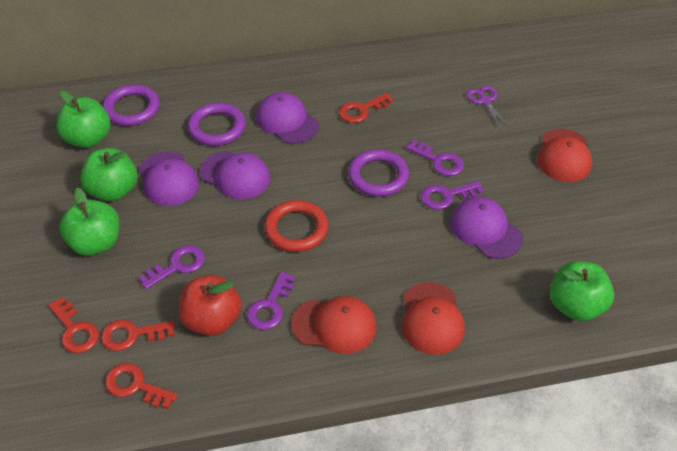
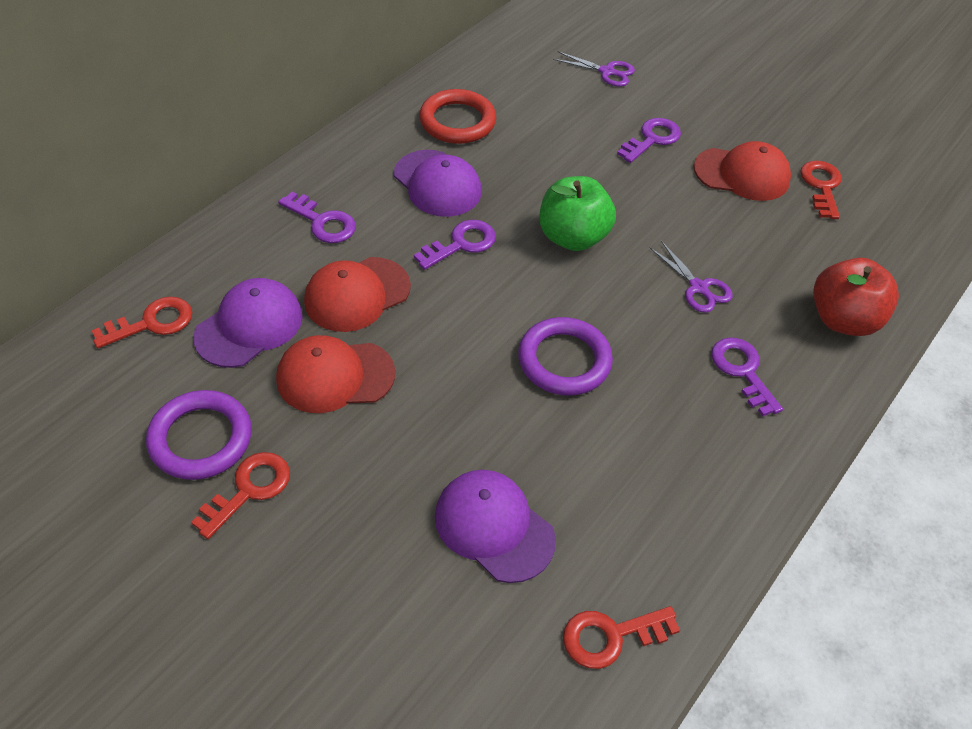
green apple: [56,91,111,148] [60,188,120,256] [80,148,137,202] [550,261,614,321] = 4 -> [539,176,616,251] = 1
purple cap: [139,152,199,206] [200,151,271,199] [256,92,319,144] [450,197,523,259] = 4 -> [193,278,303,368] [394,150,482,217] [435,470,556,583] = 3
purple ring: [103,84,160,126] [188,103,246,146] [348,150,409,197] = 3 -> [146,390,252,480] [518,317,613,396] = 2
purple scissors: [466,86,510,130] = 1 -> [553,51,635,87] [650,241,732,313] = 2

